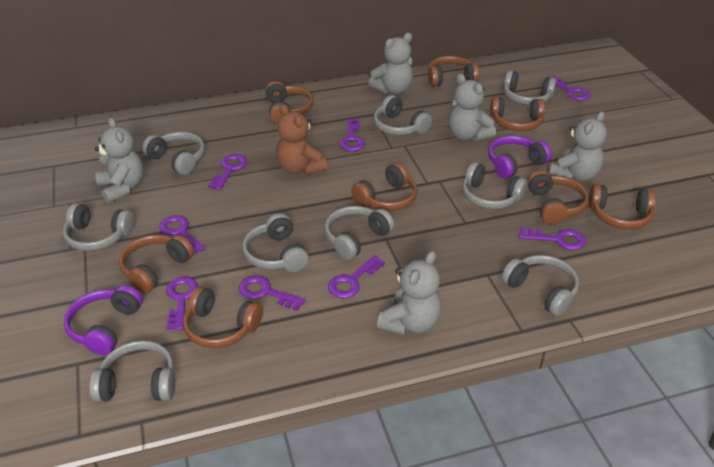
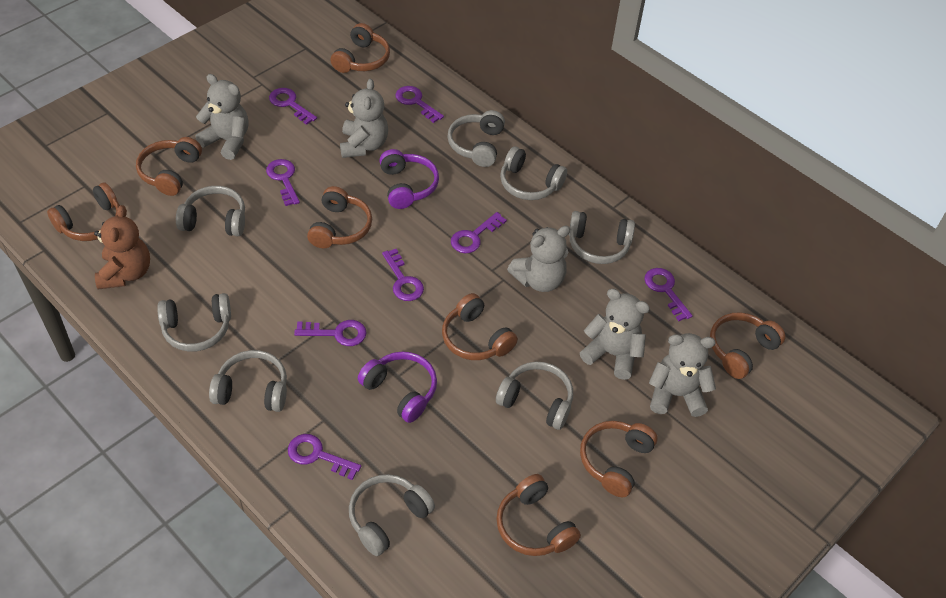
grey headphones: [63,203,135,251] [89,340,175,402] [142,132,205,175] [242,213,309,272] [324,206,394,260] [373,95,432,135] [462,162,528,209] [502,255,579,317] [503,70,556,105] = 9 -> [157,293,231,352] [176,186,245,236] [209,350,287,412] [349,474,435,556] [447,110,505,167] [496,362,573,430] [500,146,567,200] [569,211,635,264] = 8

